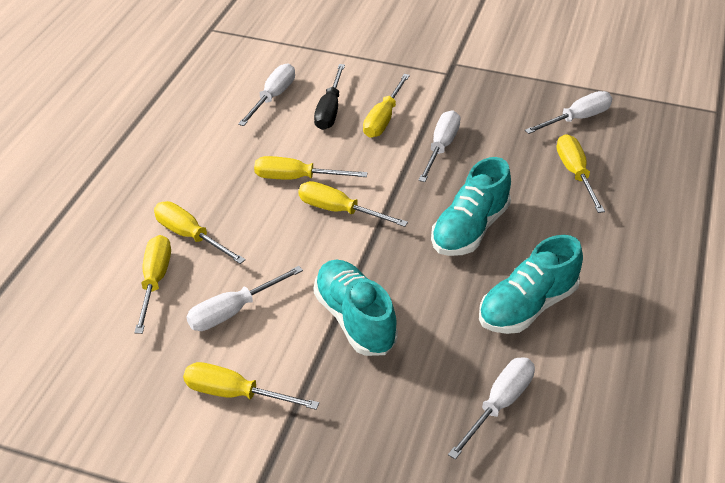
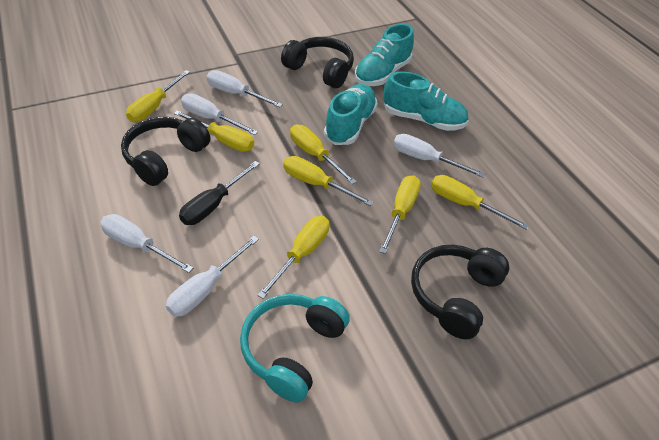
black headphones: none = 0 -> [121,117,210,186] [281,37,354,88] [411,245,509,339] = 3
turquoise headphones: none = 0 -> [240,294,350,403] = 1

